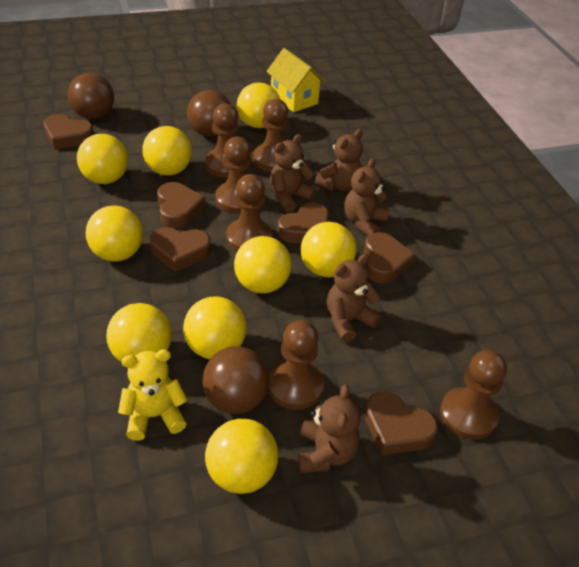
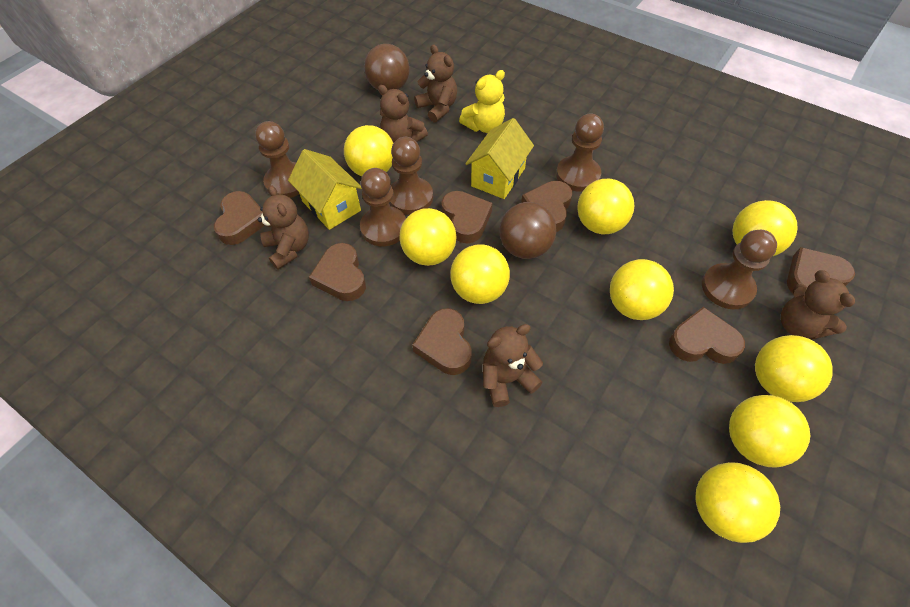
brown ball: [68,73,114,119] [187,90,231,137] [203,346,270,414] = 3 -> [364,44,410,90] [499,202,556,259] = 2
brown heart: [44,114,94,149] [150,227,211,272] [157,182,206,228] [277,202,329,243] [364,232,415,283] [364,391,438,455] = 6 -> [214,191,265,245] [309,243,366,301] [412,308,472,375] [441,191,492,243] [521,181,572,232] [669,307,745,364] [787,247,855,293] = 7
brown pawn: [205,104,239,178] [215,137,252,213] [226,174,273,251] [253,99,289,171] [268,320,324,410] [440,350,507,440] = 6 -> [255,121,299,198] [360,168,406,246] [389,137,433,215] [556,114,604,192] [702,230,777,309] = 5
yellow house: [266,48,325,112] = 1 -> [288,149,362,230] [465,118,534,199] = 2

